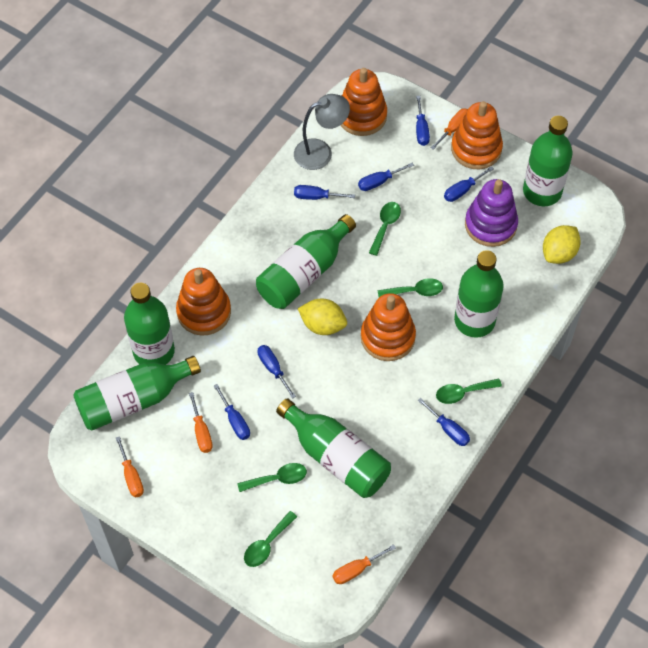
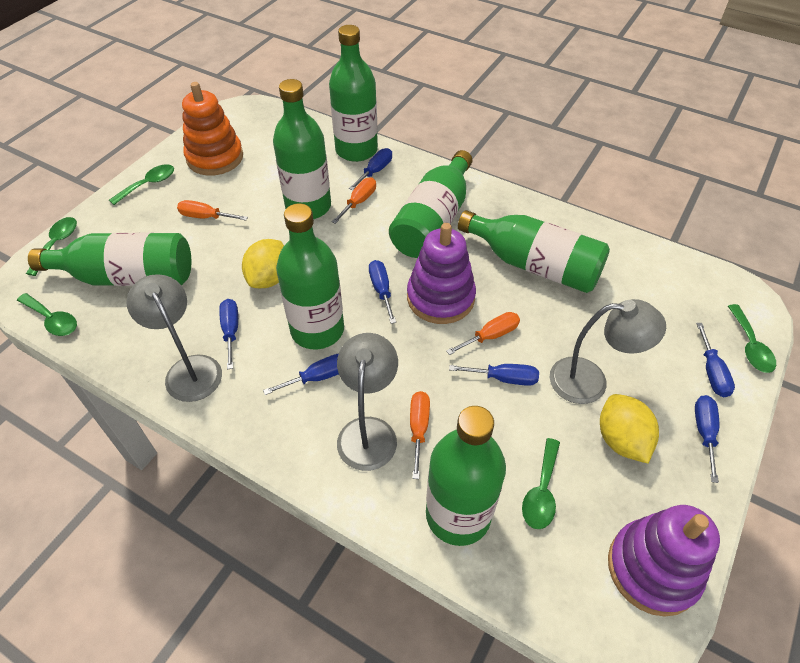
green bottle: [73,356,201,431] [124,283,175,365] [256,214,356,309] [276,398,391,498] [454,250,504,338] [523,116,573,206] = 6 -> [28,233,191,286] [273,79,331,219] [276,203,344,349] [329,25,378,162] [389,150,472,258] [426,406,506,546] [458,210,610,293] = 7
grey lamp: [294,94,350,170] = 1 -> [126,274,222,402] [337,333,398,471] [550,299,666,404] = 3
orange stacking toy: [176,268,231,336] [340,68,387,136] [361,293,416,361] [451,101,503,169] = 4 -> [182,82,243,176] = 1
purple stacking toy: [465,179,518,247] = 1 -> [407,223,476,324] [608,505,720,617] = 2

